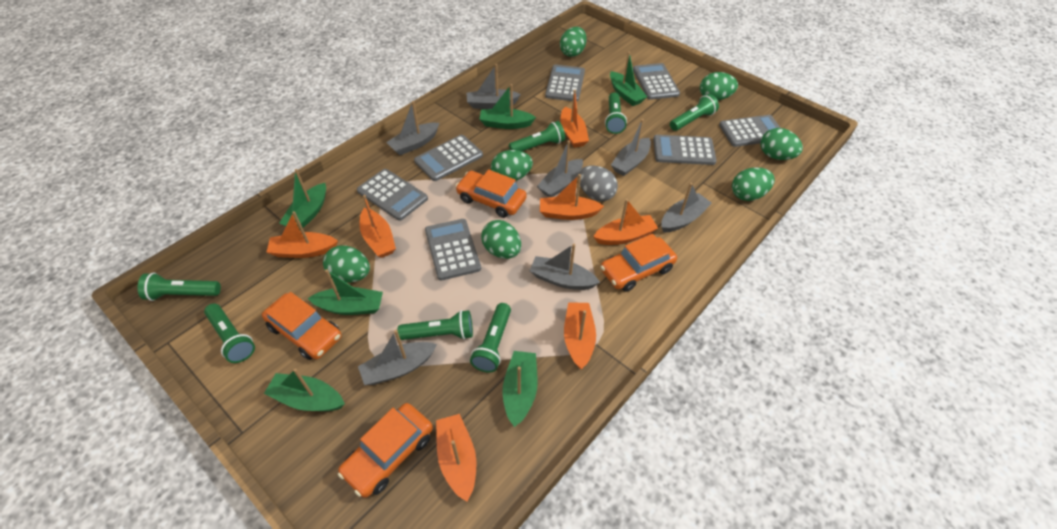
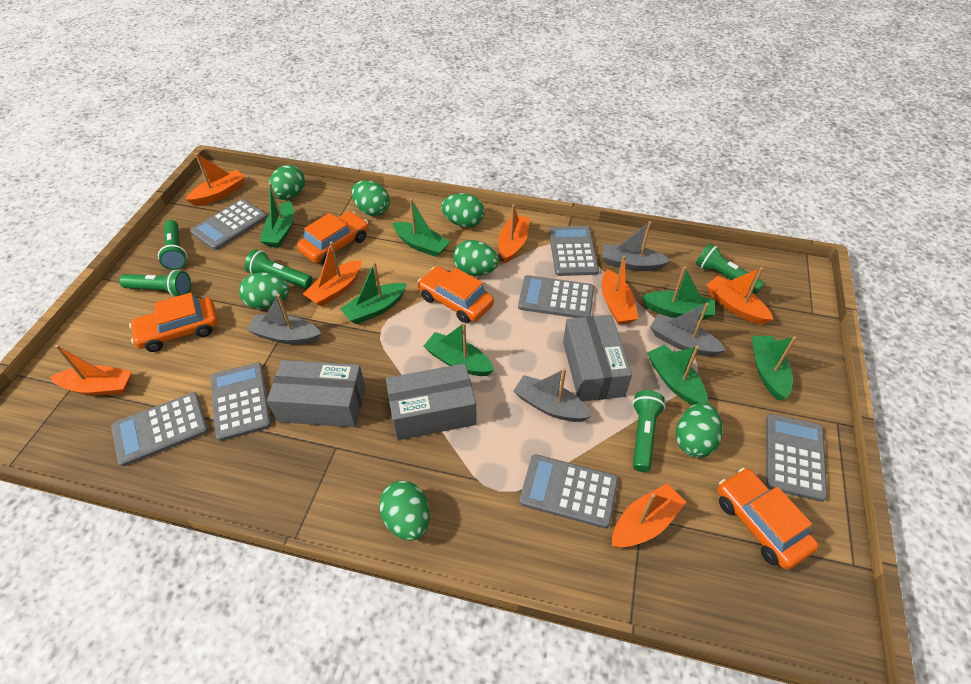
green boat: [264,368,345,411] [279,169,326,231] [307,269,383,315] [479,84,536,129] [502,351,538,427] [610,51,647,106] = 6 -> [260,183,294,248] [340,262,407,324] [393,198,450,257] [423,322,494,376] [642,266,715,320] [647,345,708,405] [752,336,796,401] = 7
green flashlight: [137,272,221,301] [204,303,255,363] [397,310,473,340] [470,303,511,373] [509,121,565,151] [605,92,627,134] [670,94,719,131] = 7 -> [119,270,191,297] [158,220,187,270] [245,249,313,289] [632,390,665,472] [696,244,764,294] = 5
grey boat: [358,330,437,385] [386,101,439,155] [466,64,521,109] [530,244,600,290] [537,141,583,197] [611,119,651,176] [661,183,712,233] = 7 -> [247,294,321,345] [514,368,592,422] [602,221,671,271] [650,303,726,357] = 4
grey box: none = 0 -> [267,360,365,427] [386,363,477,440] [563,315,632,401] = 3
grey egg: [578,166,618,201] = 1 -> none = 0

